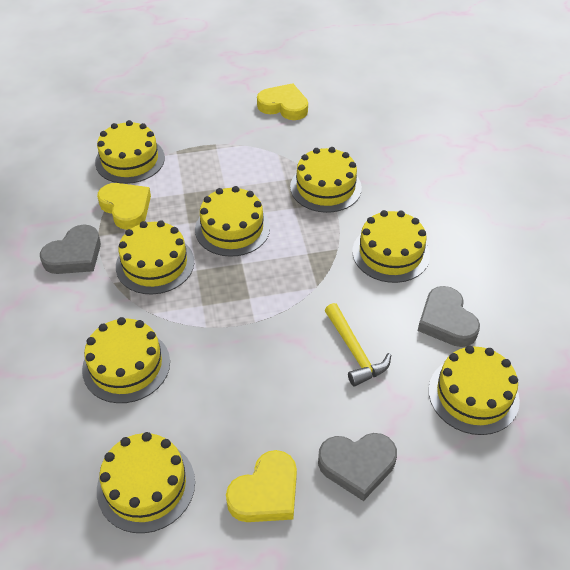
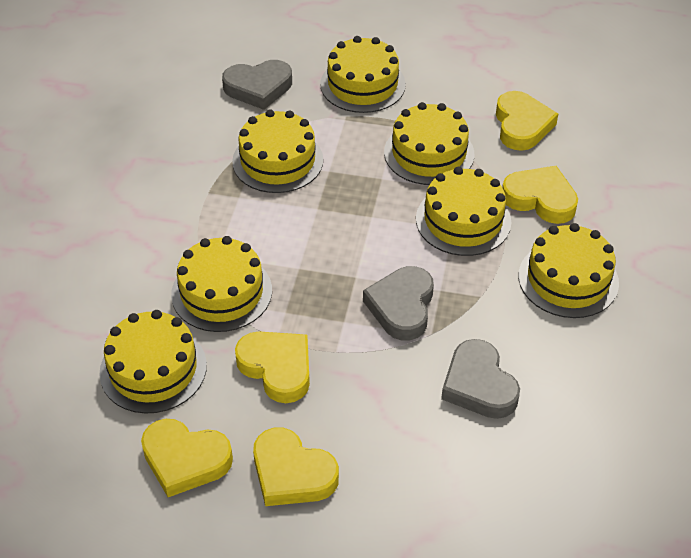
yellow cake: [82,317,170,403] [95,120,165,184] [97,432,195,533] [116,220,194,294] [195,186,270,257] [290,147,362,213] [352,210,430,283] [429,345,520,435] = 8 -> [99,310,207,414] [171,236,272,332] [232,109,323,193] [320,36,406,113] [384,102,474,185] [416,167,511,256] [518,223,619,318] = 7
yellow hammer: [325,303,391,386] = 1 -> none = 0
yellow heart: [97,183,151,230] [226,450,297,522] [257,83,308,120] = 3 -> [141,419,233,497] [235,331,310,403] [253,427,339,506] [496,91,558,151] [502,166,578,224] = 5

